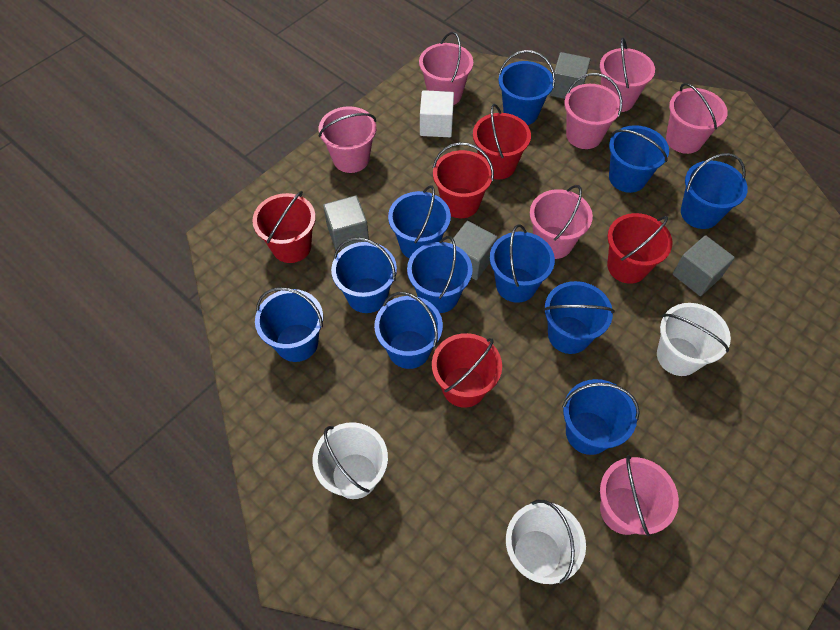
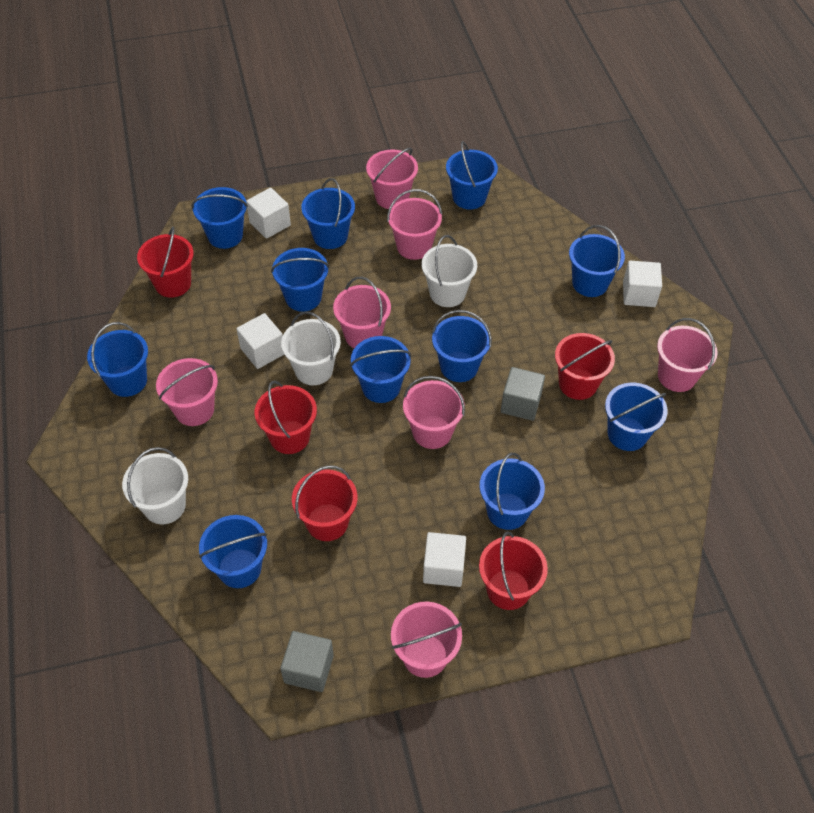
grey cube: [323,195,369,250] [450,221,498,280] [550,52,591,99] [673,235,735,296] = 4 -> [280,631,334,692] [501,367,545,421] = 2
white cube: [420,90,454,137] = 1 -> [237,313,284,369] [246,188,291,239] [423,532,466,587] [623,261,662,307] = 4

